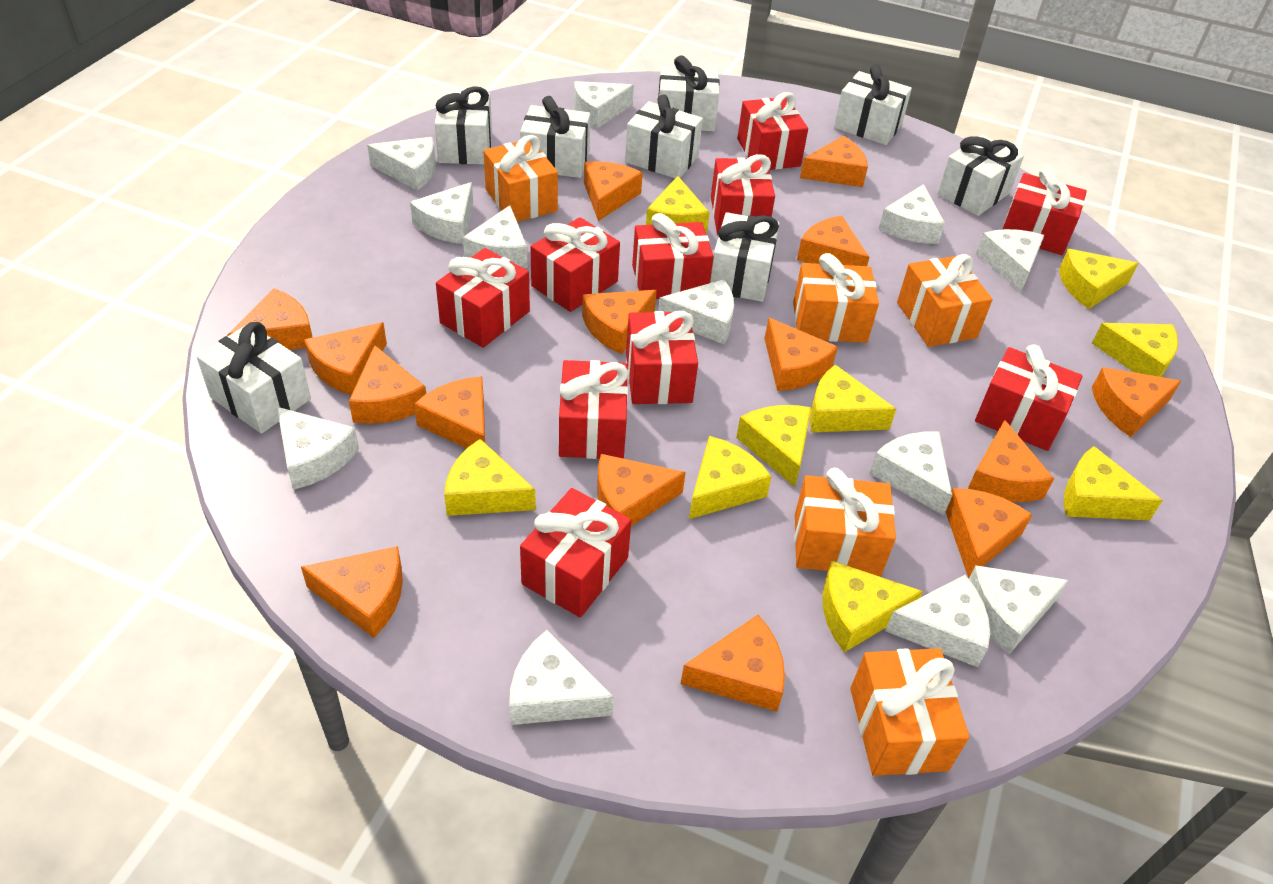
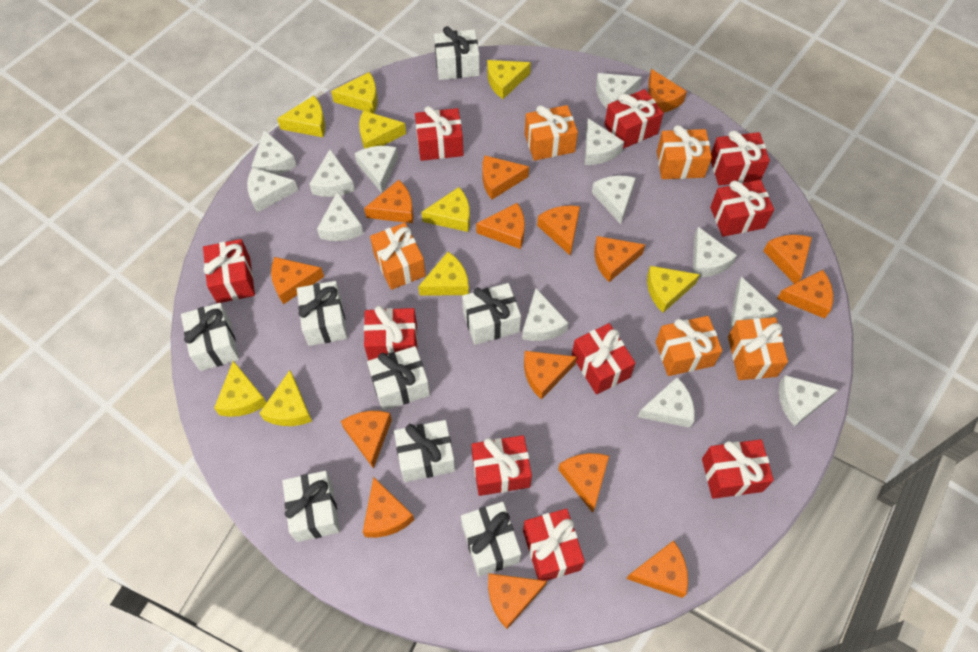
white cheese: [277,407,359,490] [367,137,436,191] [410,182,473,244] [463,205,528,268] [509,630,614,725] [574,81,634,129] [658,279,734,344] [869,432,952,516] [879,184,945,244] [885,575,990,667] [969,565,1069,654] [976,229,1044,292] = 12 -> [247,168,298,212] [252,130,297,175] [309,149,355,197] [317,192,364,241] [355,146,398,193] [522,288,569,341] [585,118,624,165] [592,176,636,224] [596,73,642,109] [638,377,695,428] [693,227,737,278] [729,276,778,328] [779,375,838,427] = 13

